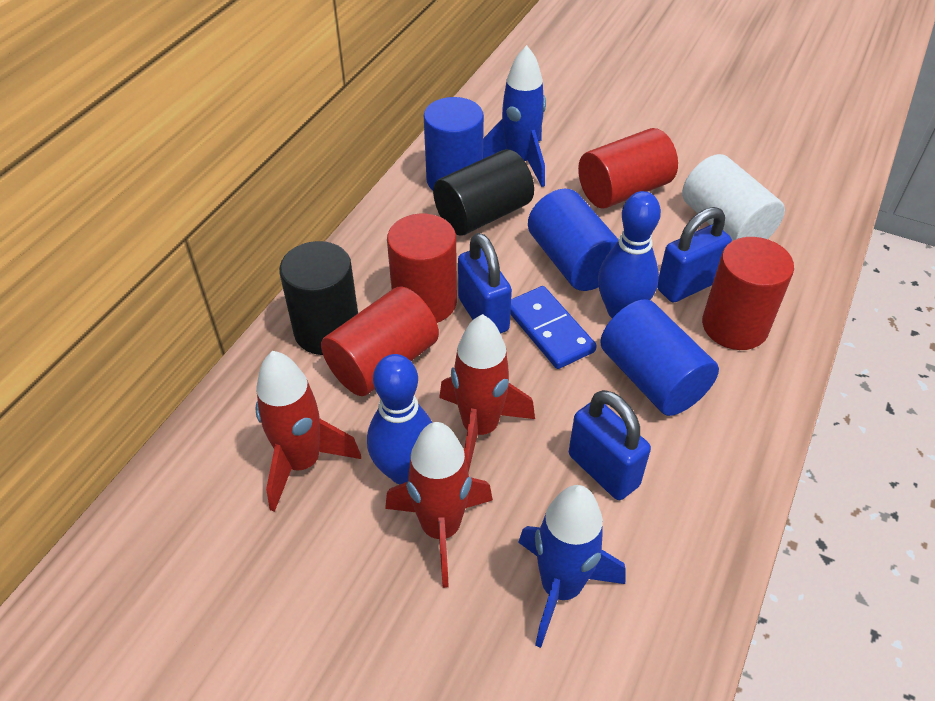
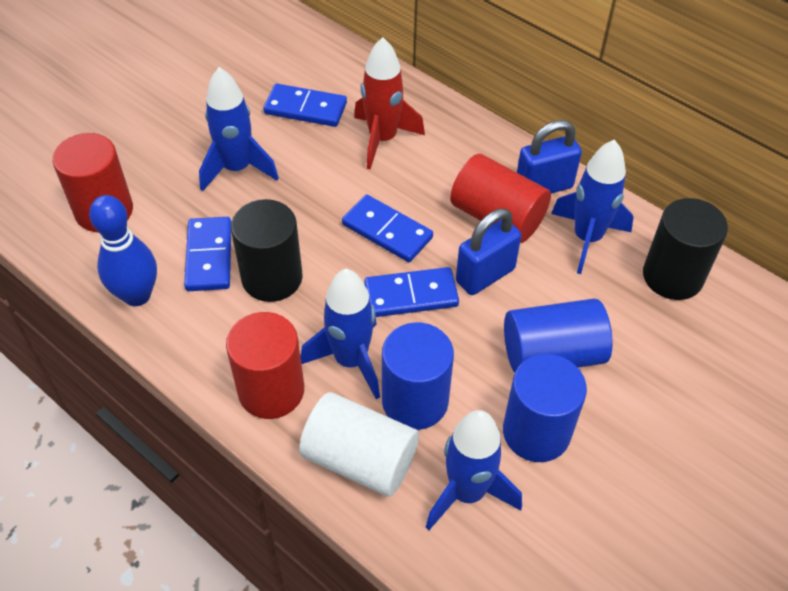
blue bowling pin: [367,354,432,484] [598,191,661,318] = 2 -> [89,195,157,306] = 1
blue domino: [510,286,597,369] = 1 -> [184,217,231,291] [263,84,347,127] [342,195,433,262] [364,267,459,317] = 4
blue padlock: [458,233,512,334] [569,390,651,500] [657,207,732,303] = 3 -> [456,209,521,295] [517,120,582,194] = 2
blue rocket: [483,45,546,187] [518,485,626,648] = 2 -> [199,67,279,191] [301,269,380,399] [426,410,522,530] [551,139,634,274] = 4
red cylinder: [321,286,439,396] [387,214,457,323] [578,128,678,208] [702,237,794,350] = 4 -> [52,133,133,232] [226,312,304,419] [450,154,551,243] = 3
red rocket: [255,351,361,512] [385,422,493,588] [439,314,535,473] = 3 -> [354,37,425,170] = 1

